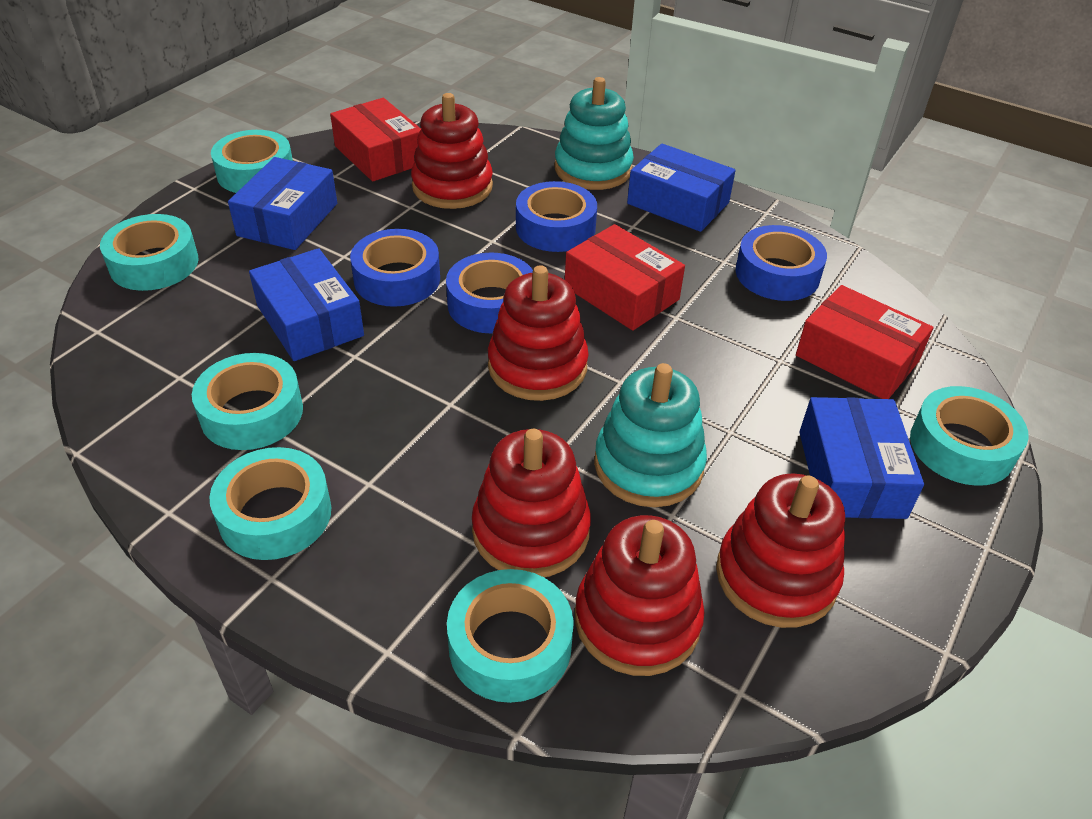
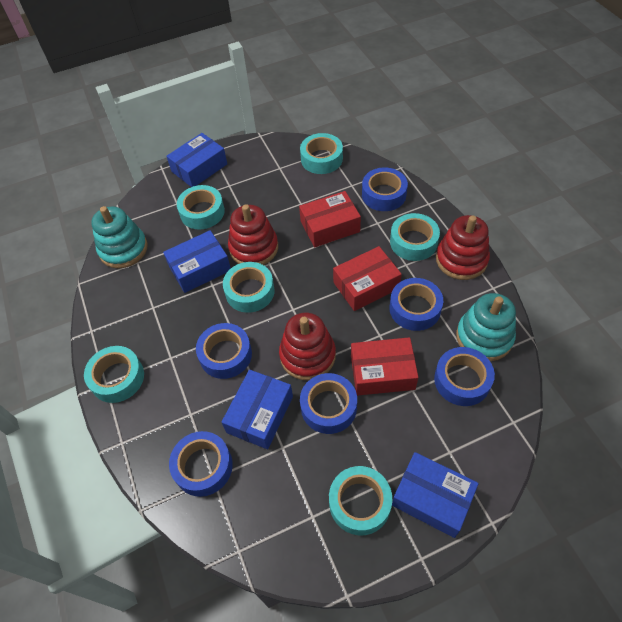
blue tape: [350,229,440,307] [446,252,533,333] [516,181,597,252] [736,225,827,301] = 4 -> [169,431,233,497] [196,323,252,379] [300,373,357,434] [362,167,408,211] [390,278,443,331] [434,347,495,406] = 6
red stacking toy: [411,93,493,209] [472,429,591,577] [488,265,589,401] [575,515,705,676] [716,473,845,628] = 5 -> [228,204,278,265] [279,313,336,380] [436,215,490,280] = 3

